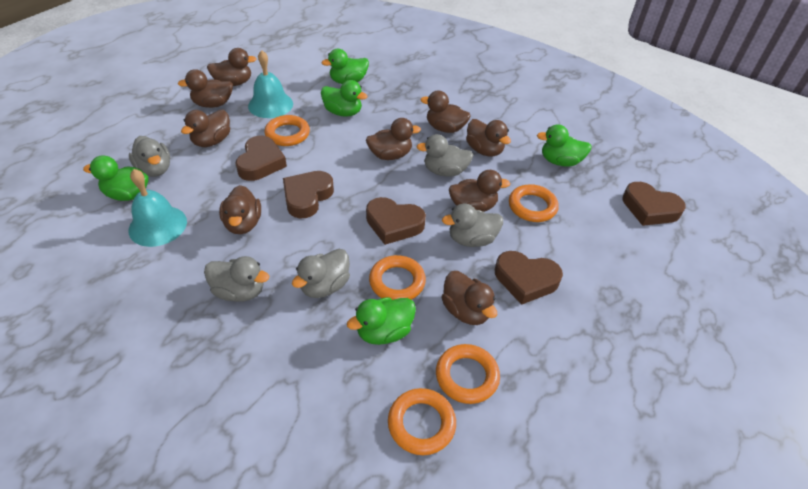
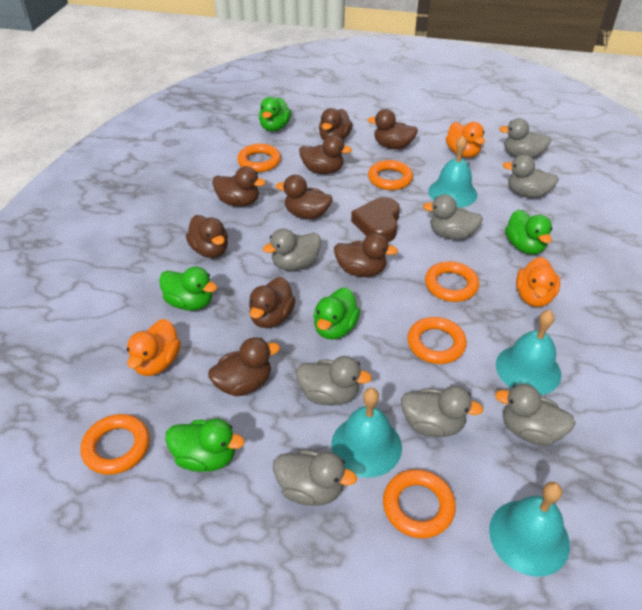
brown heart: [235,136,287,181] [283,171,334,218] [366,197,426,245] [495,251,563,305] [622,182,686,226] = 5 -> [351,197,400,242] = 1
grey duck: [129,136,170,177] [204,256,269,302] [292,249,350,298] [416,134,473,177] [442,204,503,247] = 5 -> [263,229,321,271] [273,450,357,506] [296,356,372,406] [401,386,483,437] [423,194,483,240] [495,384,576,446] [499,118,551,159] [503,154,559,198] = 8
orange duck: none = 0 -> [127,319,181,376] [446,122,485,158] [516,257,560,307] = 3
orange ring: [265,115,310,146] [369,255,426,300] [388,388,456,455] [436,344,500,404] [509,184,559,222] = 5 -> [80,414,150,475] [237,144,281,172] [368,160,413,190] [383,469,456,538] [407,317,467,364] [425,261,479,302] = 6
turquoise bell: [128,169,187,247] [248,50,293,118] = 2 -> [331,388,402,478] [428,136,477,208] [489,482,570,577] [496,310,561,395] = 4

